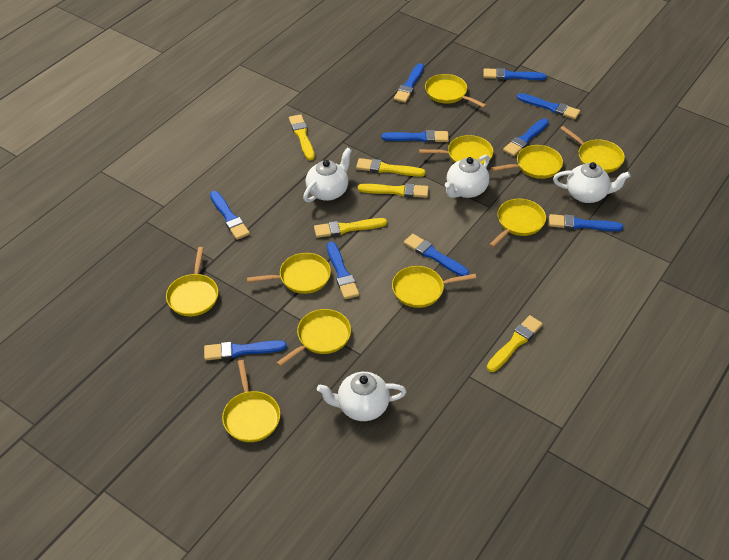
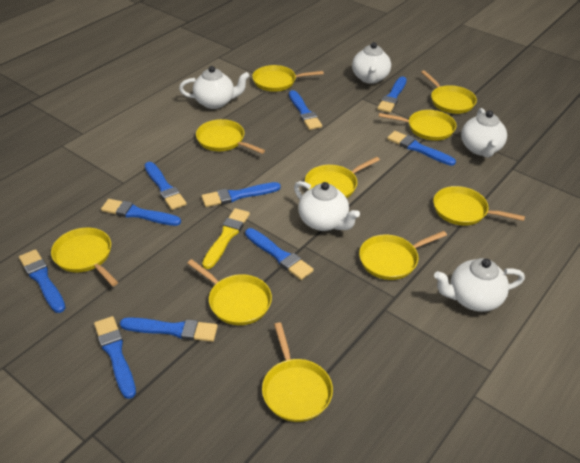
white teapot: [303,148,352,202] [317,372,406,421] [445,155,490,198] [553,162,630,203] = 4 -> [179,66,250,109] [294,181,360,231] [352,42,391,84] [434,258,525,312] [461,108,507,157] = 5
yellow brush: [289,114,315,161] [314,218,387,238] [356,158,426,177] [358,183,429,198] [487,315,543,372] = 5 -> [202,208,250,269] = 1

